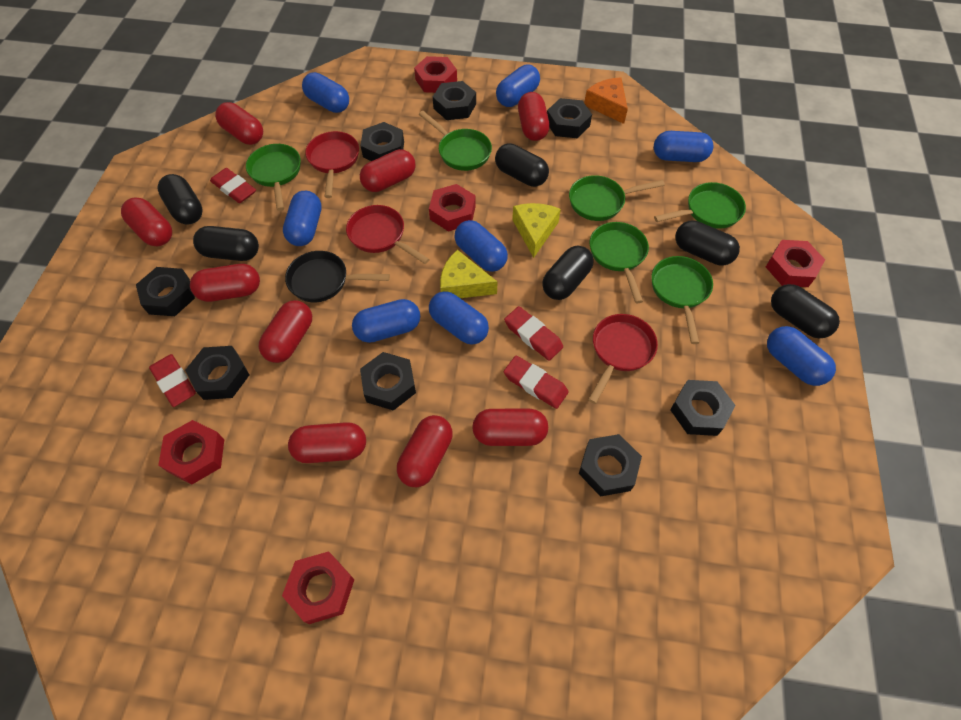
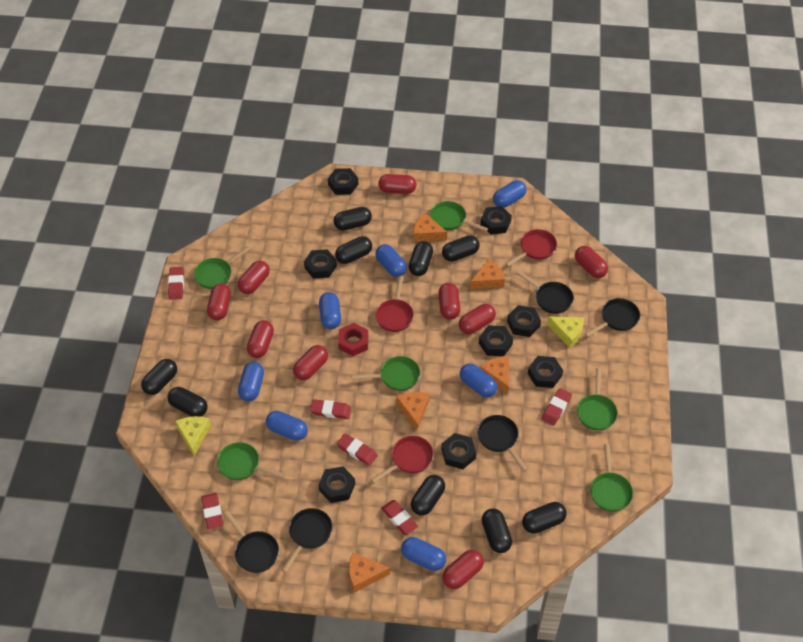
black capsule: [158,174,203,225] [193,226,259,261] [495,143,549,187] [542,246,594,300] [675,220,740,266] [771,284,840,339] = 6 -> [141,359,177,395] [167,387,208,417] [333,207,372,231] [335,236,372,264] [409,241,433,276] [411,475,445,516] [442,235,480,262] [482,508,512,553] [522,502,567,534] = 9
black pan: [285,251,390,302] = 1 -> [224,511,279,573] [282,508,333,573] [477,415,528,472] [516,270,574,314] [585,298,640,337] = 5
blue capsule: [283,191,322,246] [302,72,349,113] [352,299,420,343] [429,291,489,345] [454,220,508,272] [496,65,540,107] [654,131,714,162] [767,326,836,386] = 8 -> [238,362,264,401] [266,411,308,441] [319,292,341,329] [375,244,407,277] [401,537,446,571] [460,363,497,397] [493,180,527,208] = 7
orange cheese: [584,78,628,124] = 1 -> [349,553,390,593] [396,392,429,431] [414,213,447,242] [470,259,505,289] [480,356,509,394] = 5
red eraser: [149,354,196,407] [210,168,256,203] [504,306,563,361] [504,356,569,409] = 4 -> [168,267,184,300] [201,493,223,529] [310,399,351,419] [337,434,378,466] [381,500,418,535] [542,388,572,426] = 6
red nut: [158,420,224,484] [282,551,355,624] [414,56,457,93] [429,184,476,232] [766,240,825,287] = 5 -> [338,323,368,356] = 1

